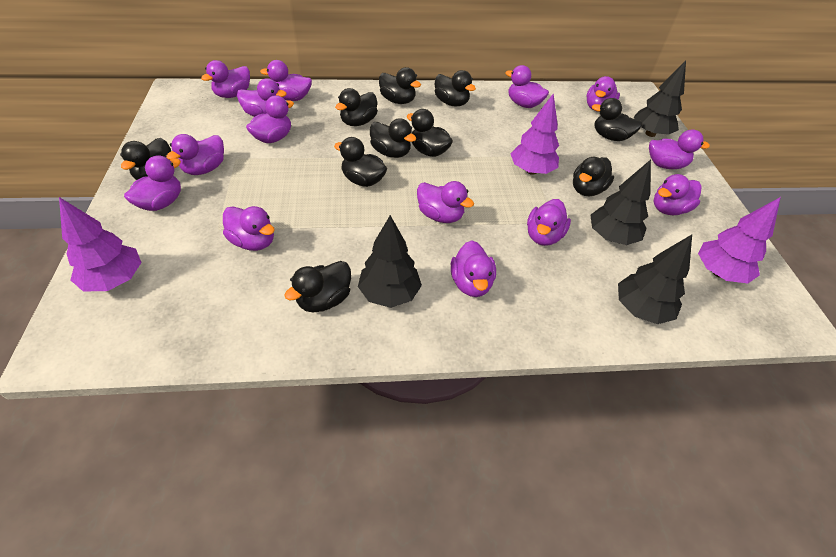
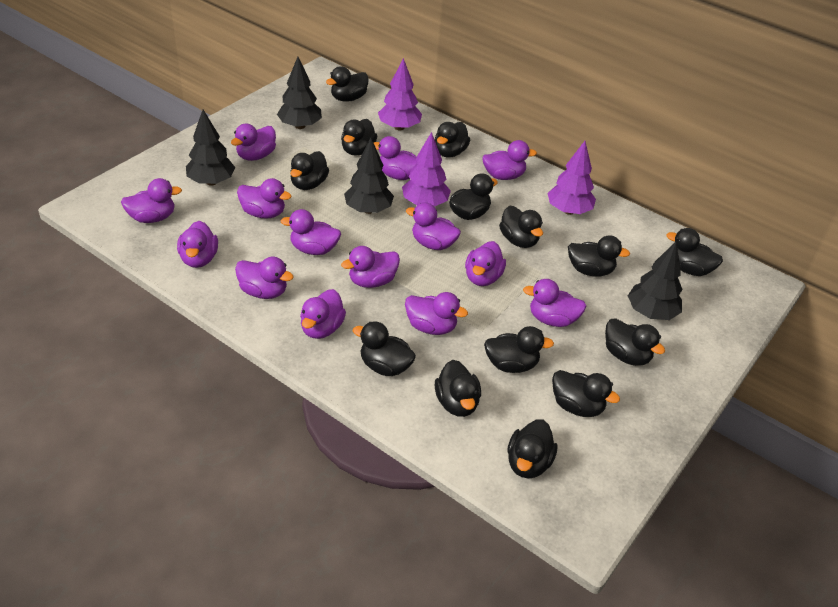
black duck: [120,138,171,180] [284,261,351,312] [334,137,387,187] [335,88,378,126] [370,118,416,158] [379,67,421,104] [407,109,453,157] [435,70,476,106] [573,157,614,196] [592,98,643,141] = 10 -> [290,151,329,190] [326,66,369,102] [341,119,377,156] [353,321,416,376] [434,122,470,157] [435,360,481,417] [449,173,498,220] [484,326,554,373] [499,205,543,248] [507,419,557,479] [552,370,620,417] [568,235,630,277] [605,318,665,366] [666,228,723,276] = 14

